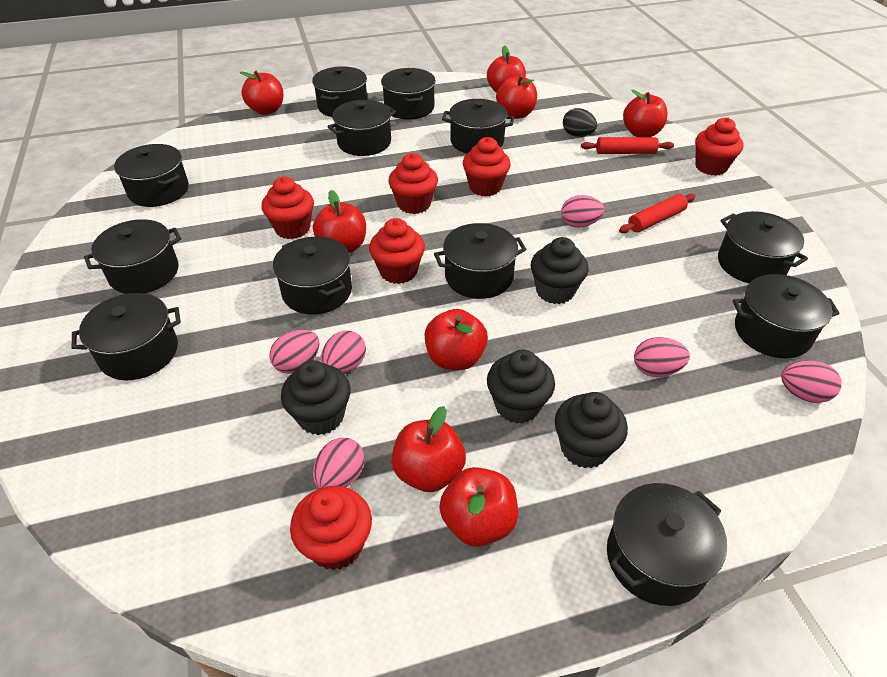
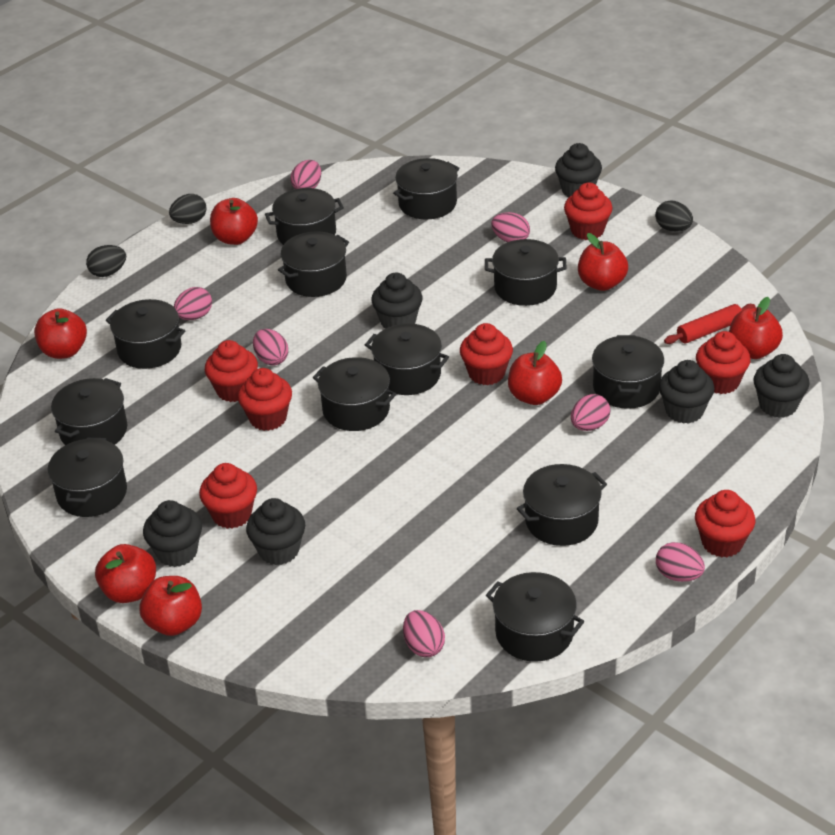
black cupcake: [281,360,351,435] [487,350,555,424] [531,237,589,304] [555,392,628,468] = 4 -> [143,500,202,567] [246,498,305,565] [371,272,422,329] [555,143,602,197] [659,360,714,424] [753,354,810,418] = 6
black egg: [563,108,597,137] = 1 -> [86,245,126,277] [169,194,206,224] [655,201,693,232] = 3
pink egg: [269,330,320,374] [313,438,364,489] [321,331,366,374] [561,195,604,228] [634,337,690,377] [781,360,842,403] = 6 -> [174,287,212,320] [253,329,288,366] [290,160,321,189] [403,610,445,657] [491,212,530,242] [571,394,610,431] [656,542,705,582] = 7
red apple: [240,71,283,115] [313,190,366,253] [391,406,466,492] [425,309,488,370] [439,467,518,547] [487,46,526,93] [496,75,537,119] [623,89,668,137] = 8 -> [34,308,87,359] [95,544,156,603] [139,576,202,636] [210,198,258,245] [508,341,562,405] [578,233,628,291] [729,297,783,359] = 7
red cupcake: [262,177,314,239] [290,486,372,570] [369,218,425,284] [388,153,438,214] [463,137,511,197] [695,117,743,176] = 6 -> [199,463,257,529] [205,340,258,402] [238,368,292,431] [460,323,513,385] [564,182,613,240] [695,490,755,557] [696,331,750,394] = 7
red rolling pin: [581,137,674,154] [619,194,696,233] = 2 -> [664,304,756,344] = 1

